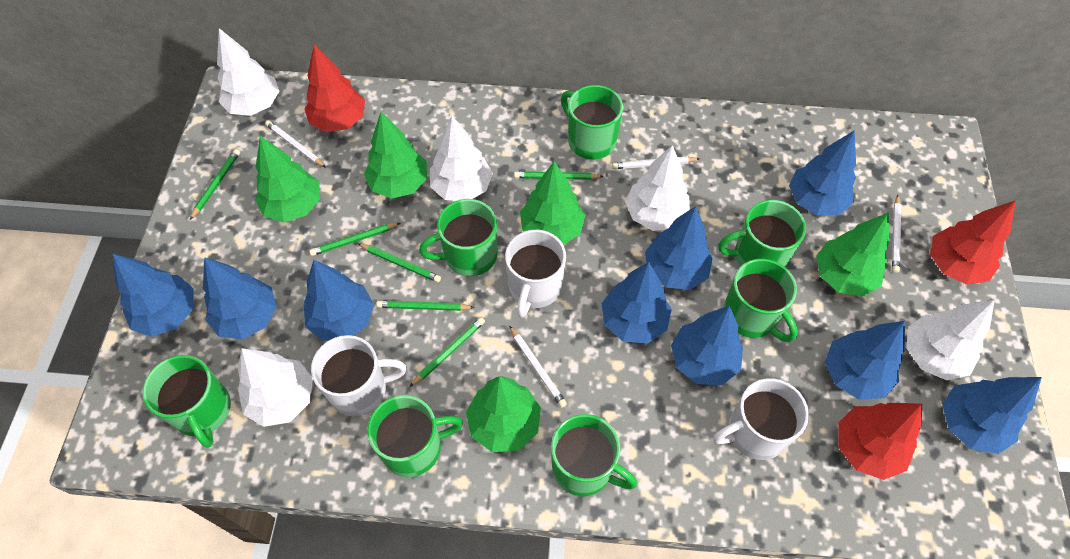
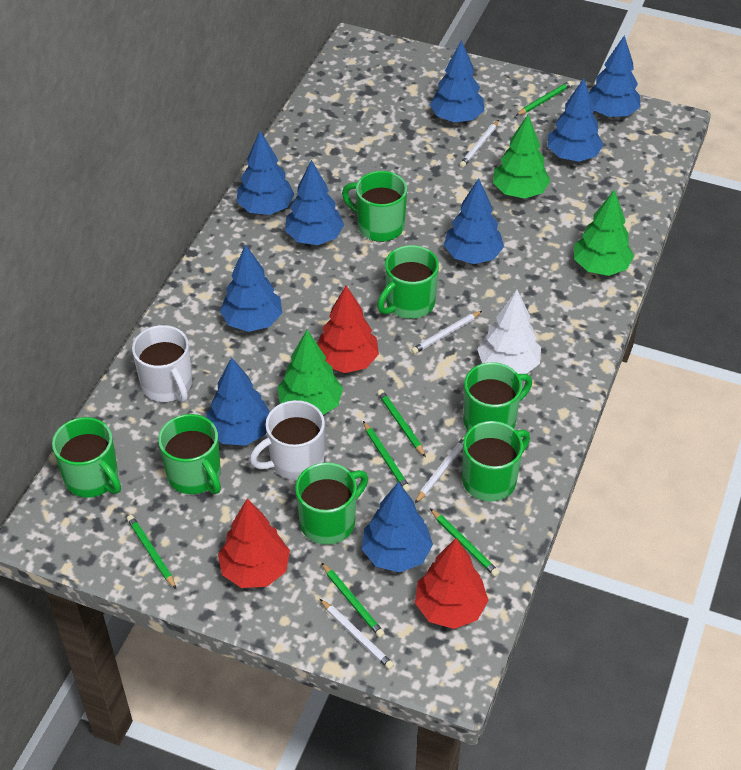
green tree: [255,136,320,222] [364,112,427,199] [466,376,541,452] [520,161,585,245] [816,212,889,296] = 5 -> [278,330,343,415] [493,115,550,199] [574,189,634,276] = 3
white mug: [311,335,407,416] [505,230,566,318] [713,378,809,460] = 3 -> [132,325,192,402] [250,400,325,480] = 2
white tree: [217,28,279,116] [238,348,313,427] [430,116,493,201] [625,145,690,231] [906,300,995,380] = 5 -> [477,290,541,374] = 1

